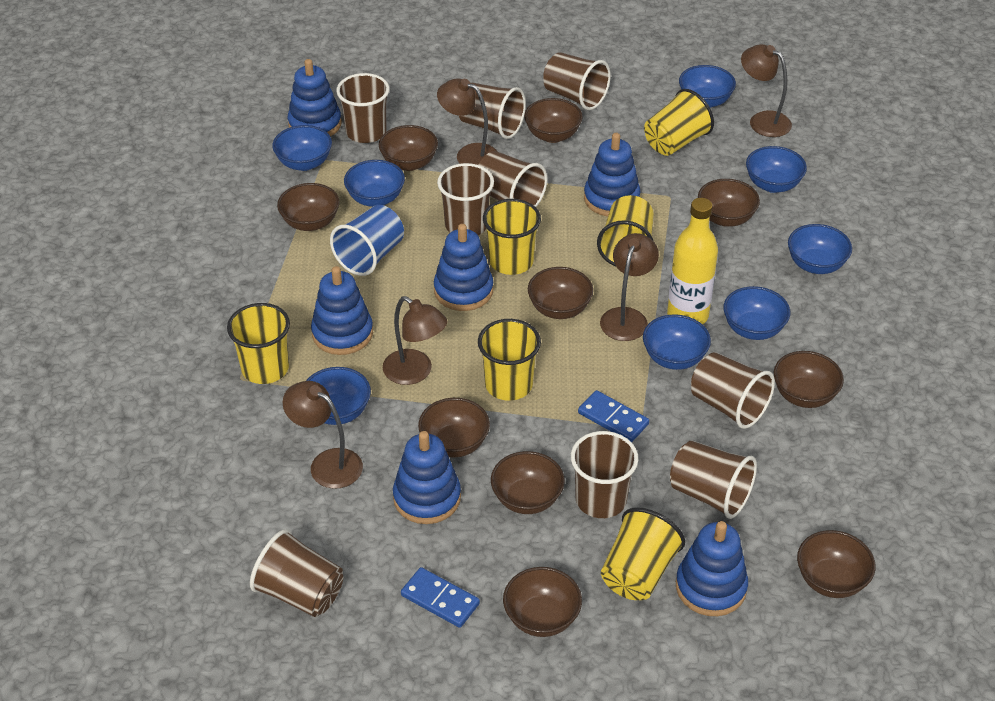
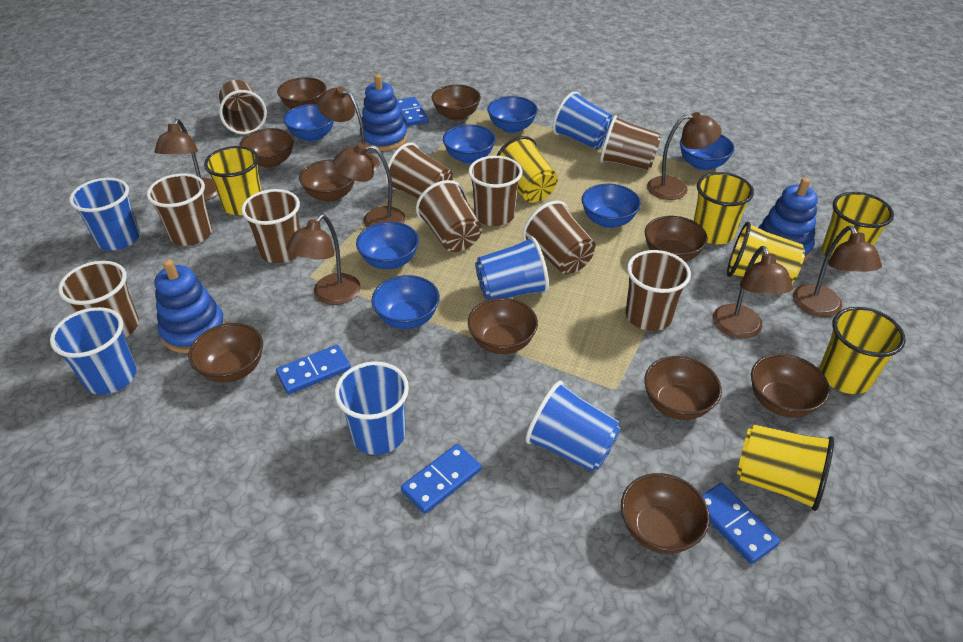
blue bowl: [272,125,332,171] [306,367,371,425] [344,160,405,207] [643,314,711,370] [679,65,736,108] [723,286,790,340] [746,146,807,193] [788,224,852,274] = 8 -> [283,104,334,142] [356,222,419,269] [371,275,440,329] [443,124,496,164] [487,96,538,133] [582,184,641,228] [680,135,735,170] = 7
blue cup: [330,205,404,276] = 1 -> [50,307,137,395] [69,178,140,250] [335,362,409,455] [475,236,549,300] [526,381,621,472] [553,91,614,149] = 6
blue domino: [401,567,480,628] [578,390,649,442] = 2 -> [276,345,351,394] [397,97,428,126] [401,444,482,514] [702,483,780,564] = 4
blue stacking toy: [288,59,342,136] [311,266,373,355] [393,431,461,524] [434,224,493,311] [584,133,641,216] [676,521,748,616] = 6 -> [154,259,226,353] [360,74,407,151] [758,178,818,262] = 3
brown cup: [250,529,343,617] [336,73,390,143] [437,163,494,235] [459,83,526,139] [478,151,547,207] [543,52,611,110] [571,431,639,518] [670,441,757,519] [691,352,775,429] = 9 -> [58,261,139,338] [147,173,212,246] [219,80,267,134] [241,189,300,263] [385,142,453,199] [416,180,482,252] [468,156,522,226] [522,201,596,274] [600,115,661,171] [626,250,691,331] = 10
brown lamp: [283,381,363,489] [383,296,447,385] [437,78,498,165] [600,233,659,341] [741,44,792,137] = 5 -> [155,119,218,201] [286,214,361,305] [317,86,380,171] [333,143,406,227] [647,112,722,200] [713,246,793,339] [793,226,882,317] = 7
yellow bottle: [667,198,718,325] = 1 -> none = 0
yellow cup: [227,303,290,384] [478,319,541,401] [483,199,541,275] [597,195,654,266] [601,507,685,600] [644,89,714,156] = 6 -> [204,146,262,215] [496,136,558,203] [694,172,754,244] [727,222,805,284] [737,424,834,511] [820,307,906,394] [822,192,894,258] = 7

